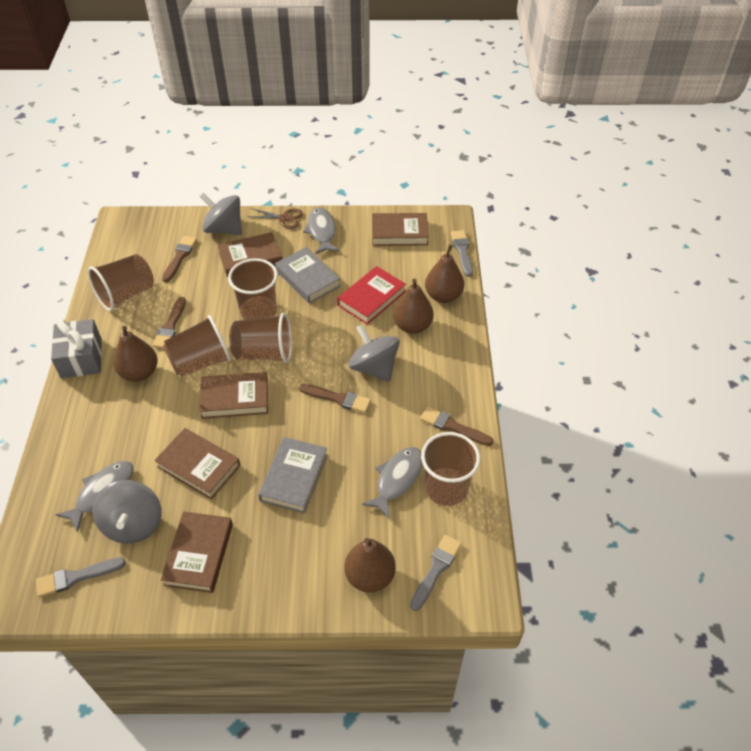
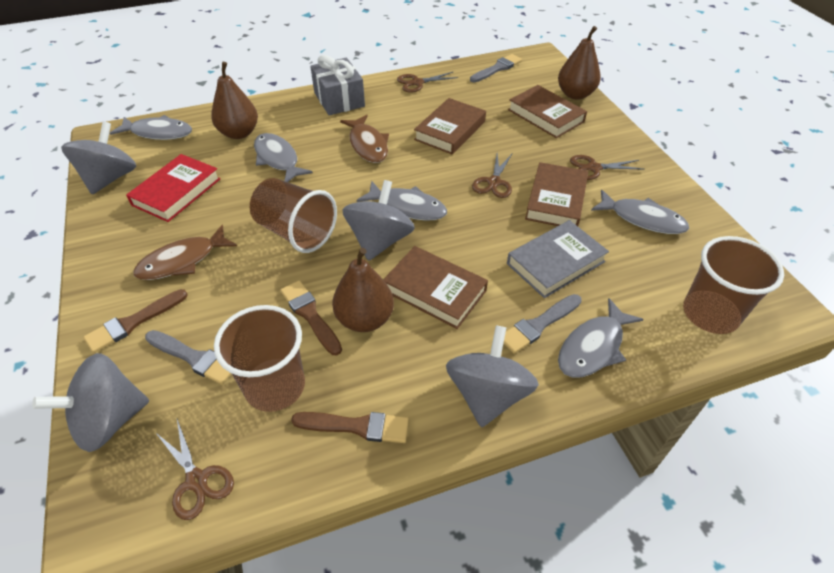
brown book: [154,428,241,500] [161,511,233,593] [199,372,268,419] [217,232,282,277] [372,213,429,246] = 5 -> [383,246,488,329] [414,98,486,154] [508,85,587,138] [525,162,588,226] = 4
brown brush: [152,297,186,349] [162,236,197,282] [299,384,371,413] [420,407,494,446] = 4 -> [83,289,188,353] [280,280,342,355] [291,412,409,443] = 3
brown cup: [88,254,154,311] [163,315,231,377] [228,258,278,320] [229,313,292,363] [421,432,480,506] = 5 -> [214,305,305,412] [250,178,337,253] [683,236,784,334] = 3
brown fish: none = 0 -> [133,225,237,280] [340,115,389,163] = 2
brown pear: [113,326,158,382] [344,538,396,593] [393,279,434,334] [425,244,464,303] = 4 -> [211,62,258,139] [332,248,394,332] [558,26,601,99] = 3
brown scissors: [247,208,303,229] = 1 -> [155,419,234,520] [397,71,458,93] [472,154,512,198] [570,155,645,180] = 4
grey book: [258,437,328,513] [275,247,340,304] = 2 -> [507,220,609,298] = 1
grey fish: [55,461,133,533] [303,207,340,254] [362,447,423,518] = 3 -> [110,115,192,140] [254,133,313,182] [357,181,447,221] [558,298,643,378] [591,190,689,234] = 5
grey spinning top: [92,480,162,544] [199,192,242,235] [348,325,400,382] = 3 -> [32,353,149,452] [61,121,136,194] [342,180,415,261] [446,325,539,427] = 4

